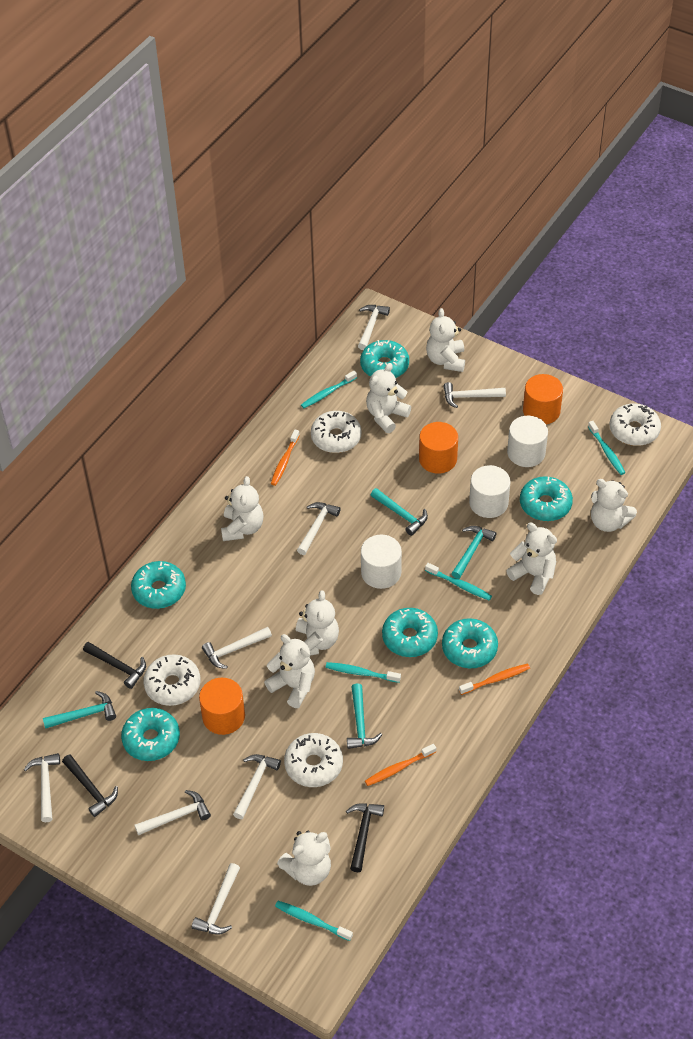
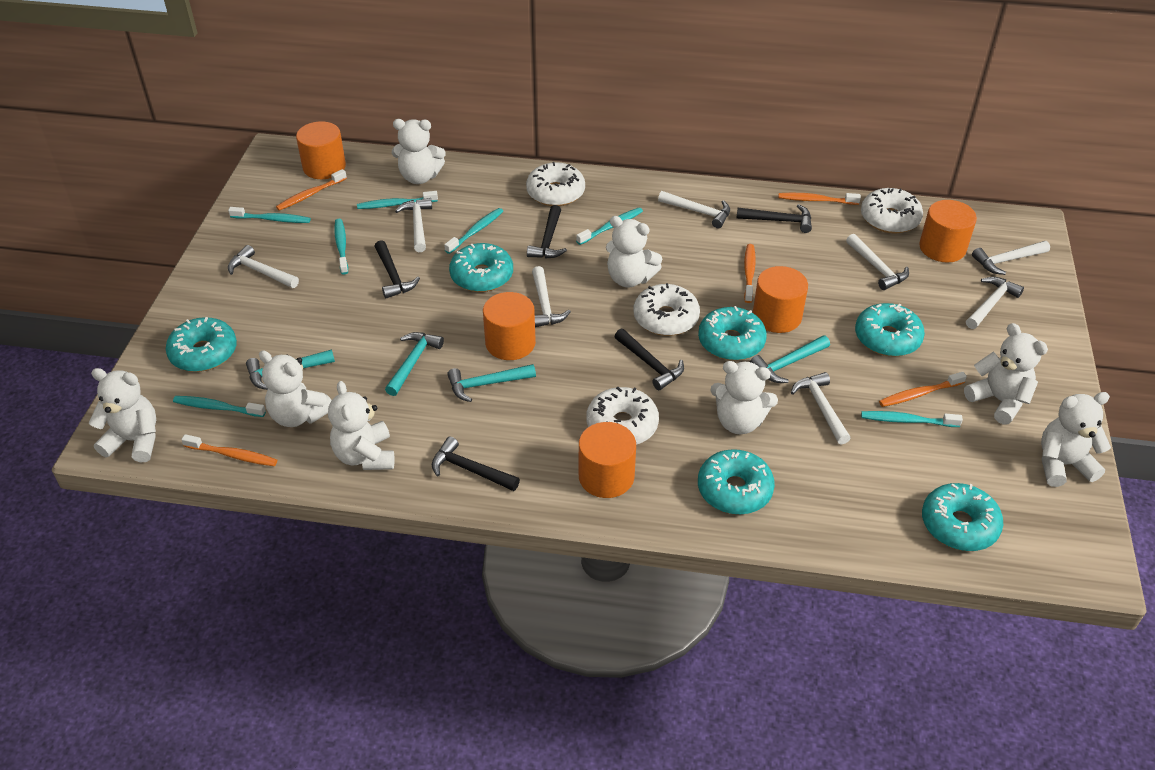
black hammer: [62,754,118,817] [83,642,146,689] [346,803,384,872] = 3 -> [374,240,420,299] [432,437,520,491] [527,205,567,259] [614,329,684,390] [737,204,812,233] = 5
orange cylinder: [199,678,245,735] [419,422,458,474] [523,374,563,425] = 3 -> [296,121,346,179] [483,292,536,360] [579,422,636,498] [753,266,808,333] [919,200,977,263] = 5
orange toothbrush: [271,430,300,486] [365,744,436,786] [459,664,530,695] = 3 -> [181,434,277,466] [276,169,347,211] [744,244,756,303] [778,193,861,205] [879,372,967,407] = 5
turquoise toothbrush: [275,901,353,941] [301,371,357,408] [325,662,401,683] [425,563,492,601] [588,421,625,475] = 5 -> [173,396,266,417] [228,207,311,223] [334,219,348,275] [357,191,438,209] [444,208,503,254] [576,207,643,245] [861,411,963,427] = 7
white cylinder: [361,535,402,589] [469,465,510,518] [507,416,548,467] = 3 -> none = 0

